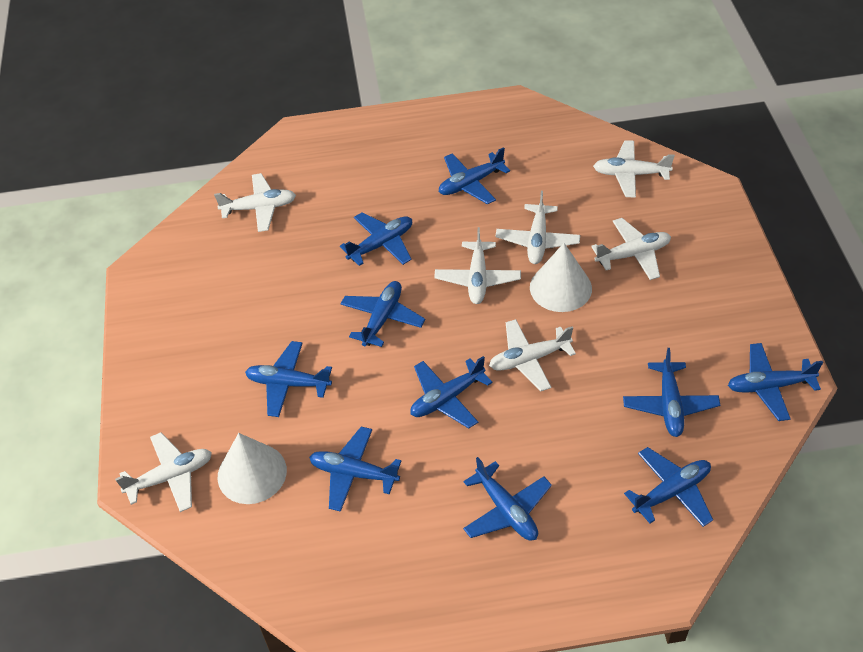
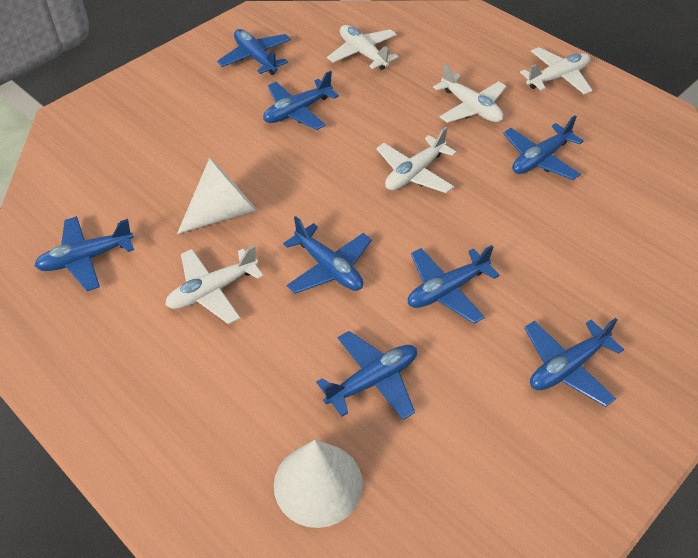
blue plane: [245,341,332,417] [309,427,401,512] [340,212,412,266] [340,281,425,347] [410,356,493,428] [439,147,510,204] [463,457,552,541] [623,348,720,437] [624,447,713,527] [728,343,823,421] = 10 -> [34,216,134,291] [217,29,291,75] [263,71,339,130] [283,216,372,294] [316,331,417,420] [408,245,500,324] [503,115,583,180] [524,318,624,407] = 8
white plane: [115,432,212,512] [214,173,296,232] [434,227,521,304] [489,319,576,391] [495,191,580,264] [591,218,671,280] [593,140,675,198] = 7 -> [165,245,264,324] [327,25,398,70] [376,127,457,193] [433,63,506,123] [520,47,592,95] = 5

